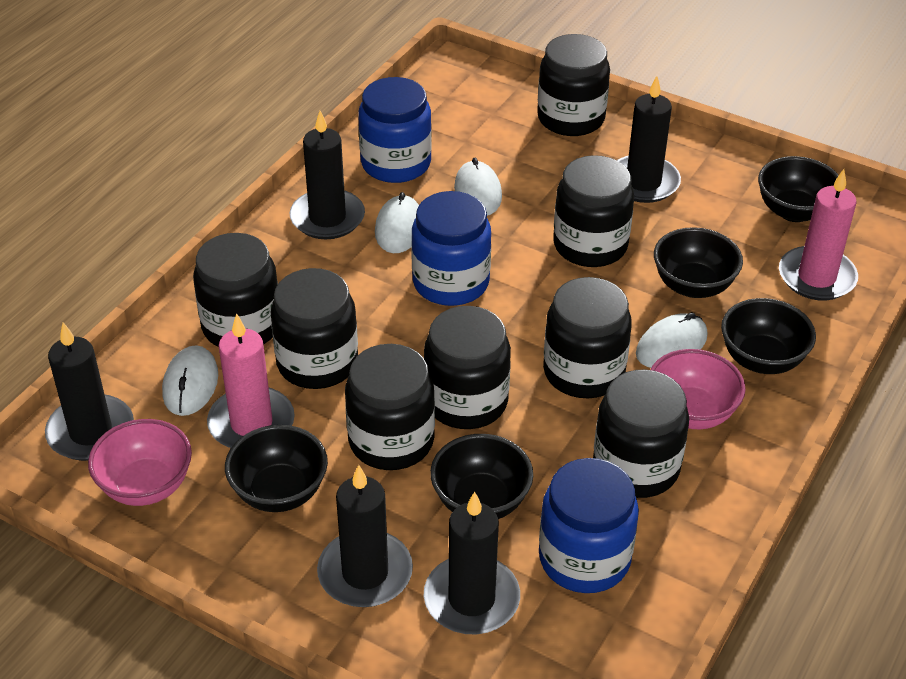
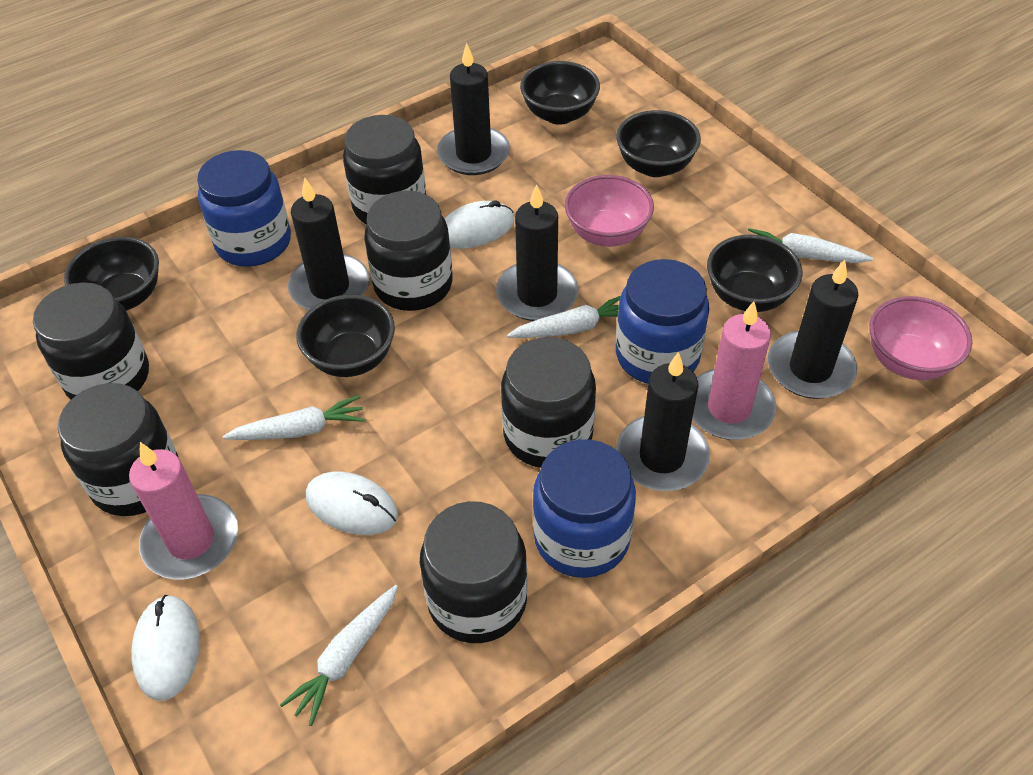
black jar: [193,233,278,347] [271,268,358,389] [345,344,435,470] [424,306,511,429] [537,34,610,136] [543,277,632,398] [553,155,634,267] [593,369,689,498] = 8 -> [33,282,149,399] [58,383,178,516] [343,115,426,224] [364,191,453,311] [420,501,528,643] [501,337,596,468] = 6
white carrot: none = 0 -> [223,395,366,440] [280,585,398,726] [507,296,621,338] [748,228,873,263] = 4
white mouse: [162,345,218,416] [375,192,419,253] [454,158,502,216] [636,312,707,368] = 4 -> [131,595,200,701] [306,472,398,535] [445,200,515,249] = 3

